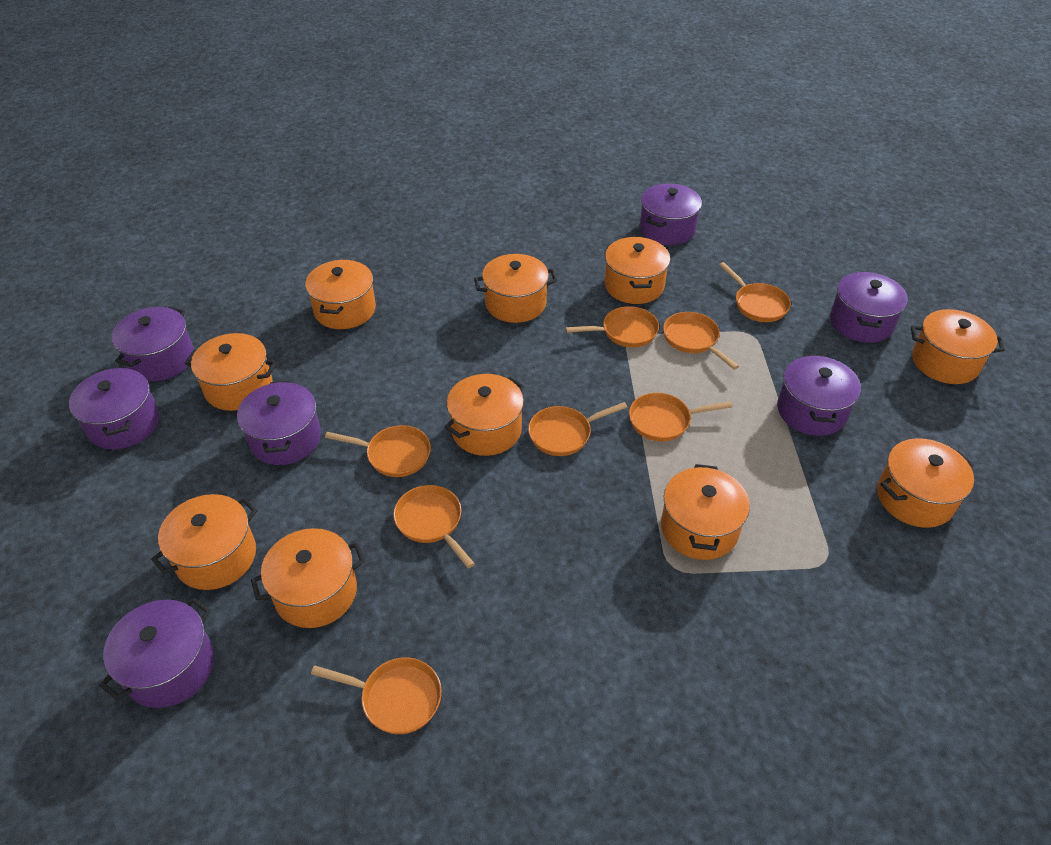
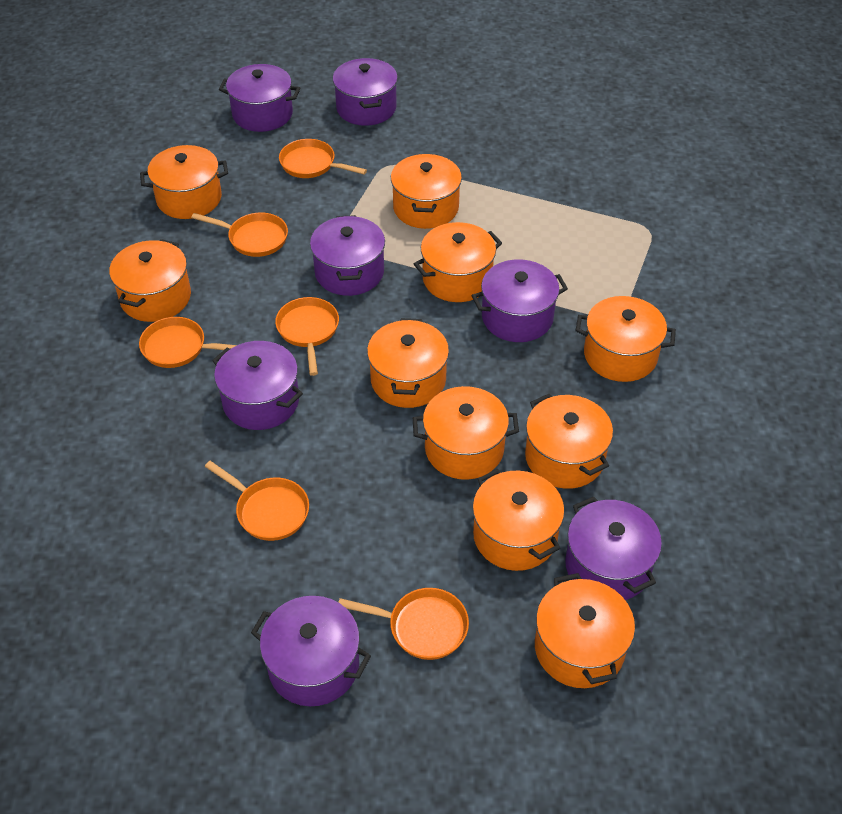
orange pan: [311,658,442,734] [325,425,431,477] [393,485,475,569] [528,402,627,456] [566,306,659,347] [629,393,732,441] [663,312,739,370] [719,262,791,322] = 8 -> [139,317,237,368] [191,212,288,257] [205,461,309,541] [275,297,339,376] [279,139,367,178] [338,588,469,660] = 6

